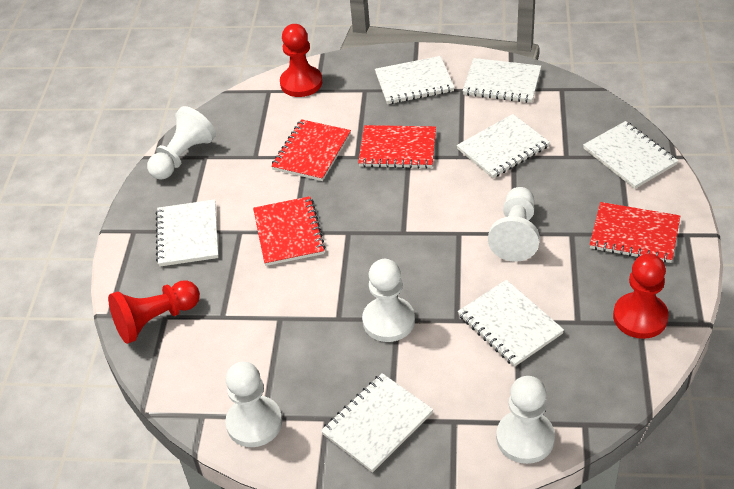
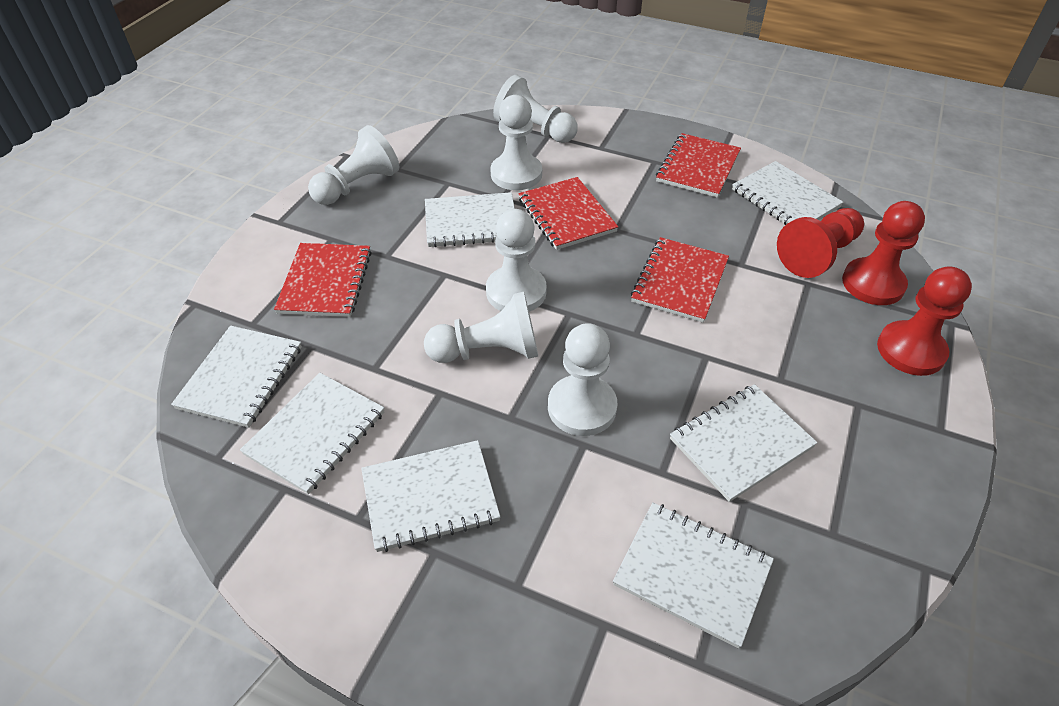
white pawn: [147,106,216,180] [225,362,282,447] [362,259,415,342] [488,187,540,262] [496,376,555,464] = 5 -> [308,125,399,205] [424,292,538,363] [486,209,547,312] [490,95,542,190] [493,75,577,143] [548,323,617,436] = 6

